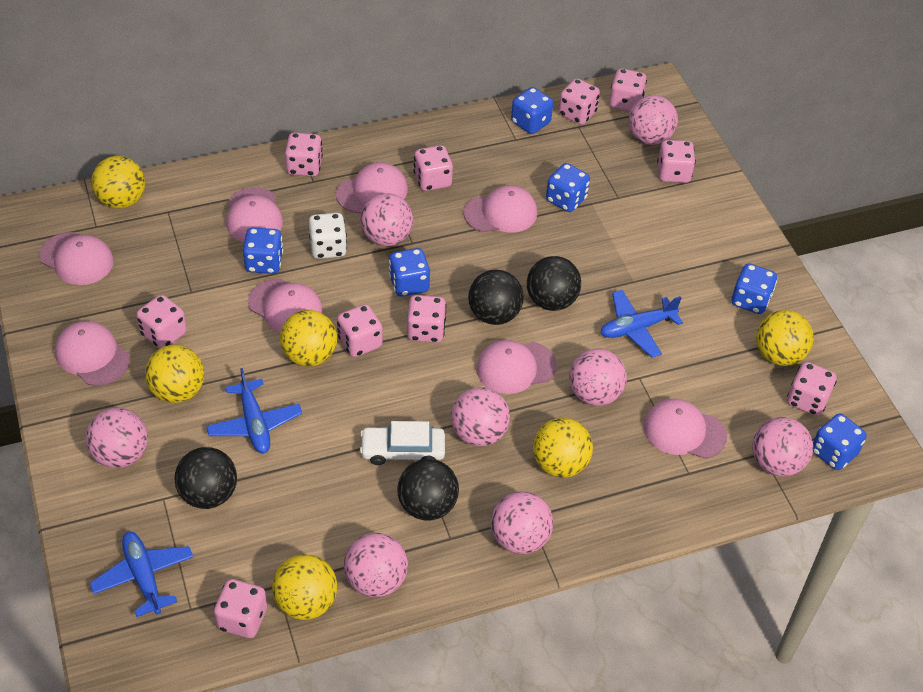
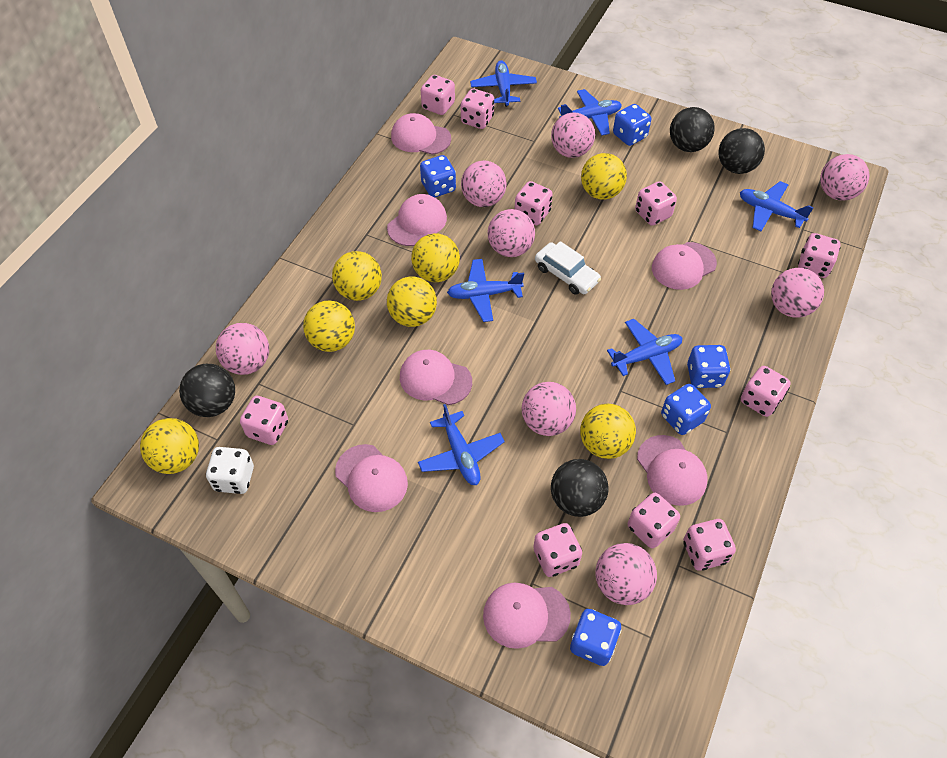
blue dice: [243,228,283,274] [389,248,430,297] [511,87,553,134] [546,163,590,212] [732,263,777,314] [813,413,867,470] = 6 -> [420,155,456,197] [570,609,622,666] [613,104,651,146] [661,384,711,435] [687,345,731,388] = 5
blue plane: [89,532,193,617] [206,368,302,453] [600,290,683,358] = 3 -> [418,404,505,485] [447,259,524,322] [470,61,537,107] [558,89,622,136] [607,319,682,385] [740,181,814,231] = 6
pink cap: [39,232,114,285] [55,321,130,386] [226,187,283,242] [248,279,323,333] [336,162,408,214] [464,185,537,233] [476,340,557,394] [643,399,727,459] = 8 -> [335,444,408,512] [387,194,447,246] [391,113,451,155] [400,350,472,405] [483,582,571,649] [637,435,708,506] [652,242,717,290] = 7
yellow ball: [91,156,145,209] [145,345,204,403] [272,554,337,620] [280,310,337,367] [533,418,593,478] [756,310,814,366] = 6 -> [140,418,199,474] [303,301,355,352] [332,251,382,301] [387,277,437,327] [411,233,460,282] [580,404,636,459] [581,153,627,200] = 7

